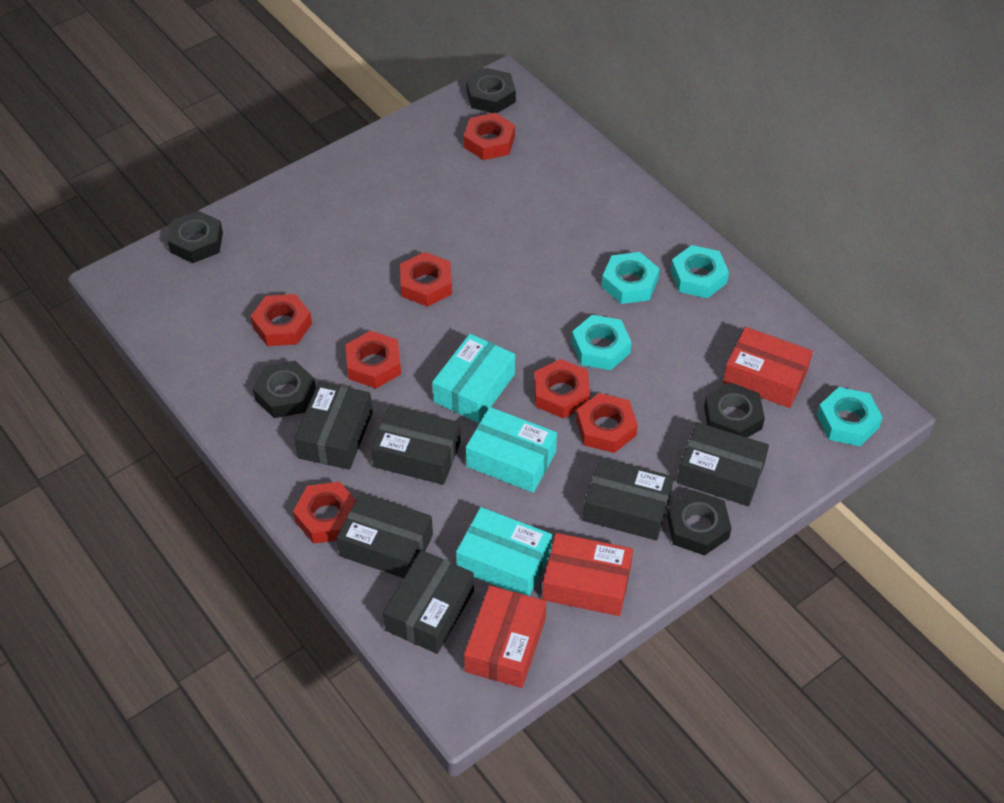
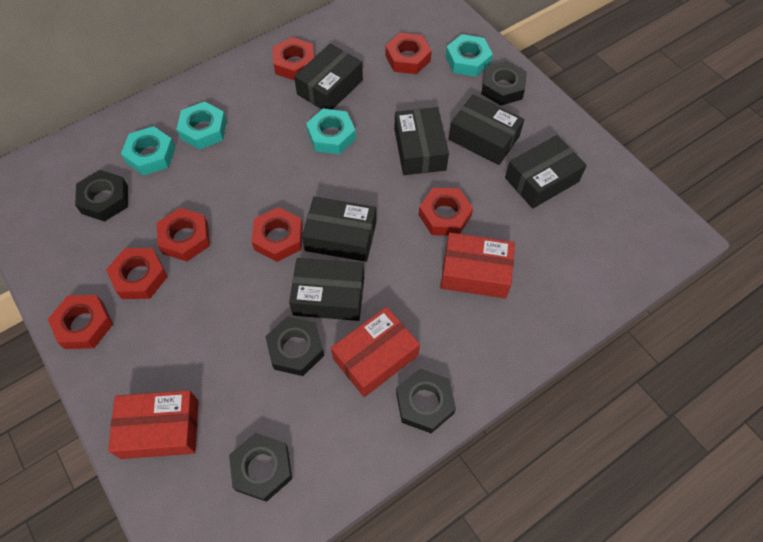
turquoise box: [432,334,515,423] [456,507,552,596] [466,407,557,493] = 3 -> none = 0

